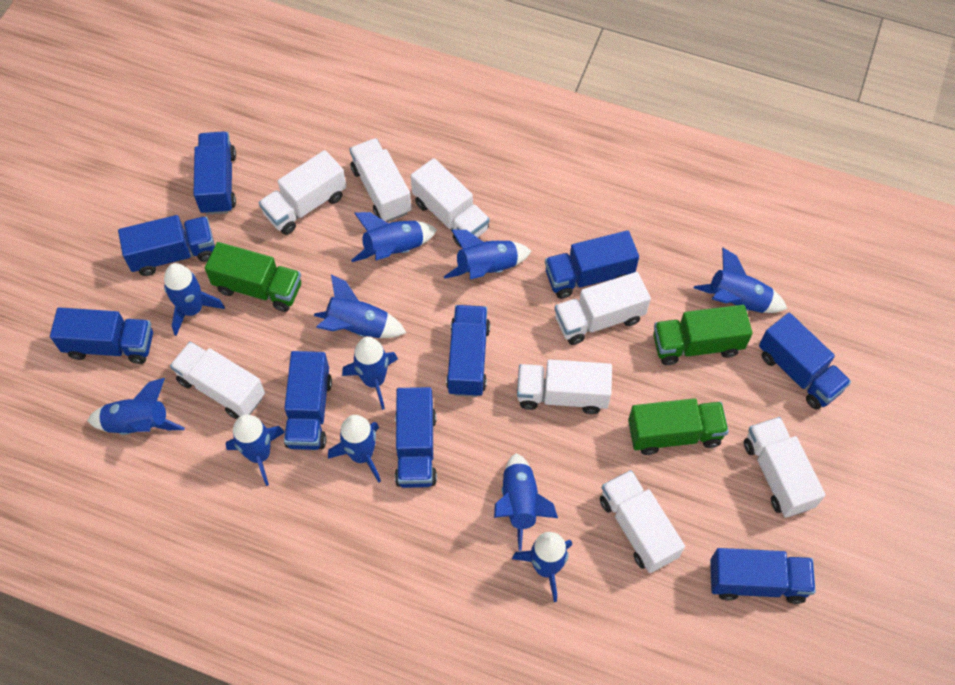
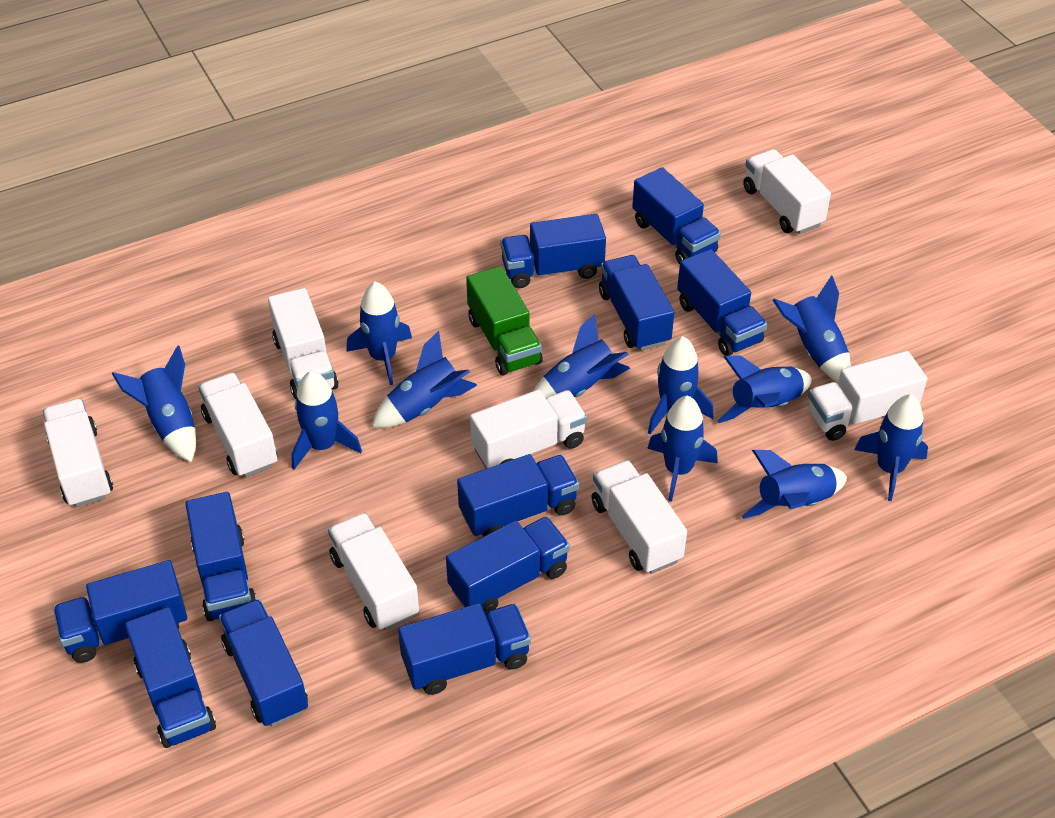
blue truck: [50,307,153,364] [118,215,215,276] [193,131,236,215] [284,351,332,450] [395,387,437,488] [446,305,490,397] [545,230,639,299] [710,548,816,604] [759,313,851,410] = 9 -> [53,560,187,663] [125,607,216,748] [185,492,257,621] [219,599,308,727] [398,603,531,695] [446,516,570,615] [457,454,579,537] [501,214,606,288] [599,255,674,351] [632,167,721,264] [677,249,767,356] = 11
green truck: [205,242,301,312] [628,398,729,455] [653,305,752,365] = 3 -> [466,266,543,376] = 1

